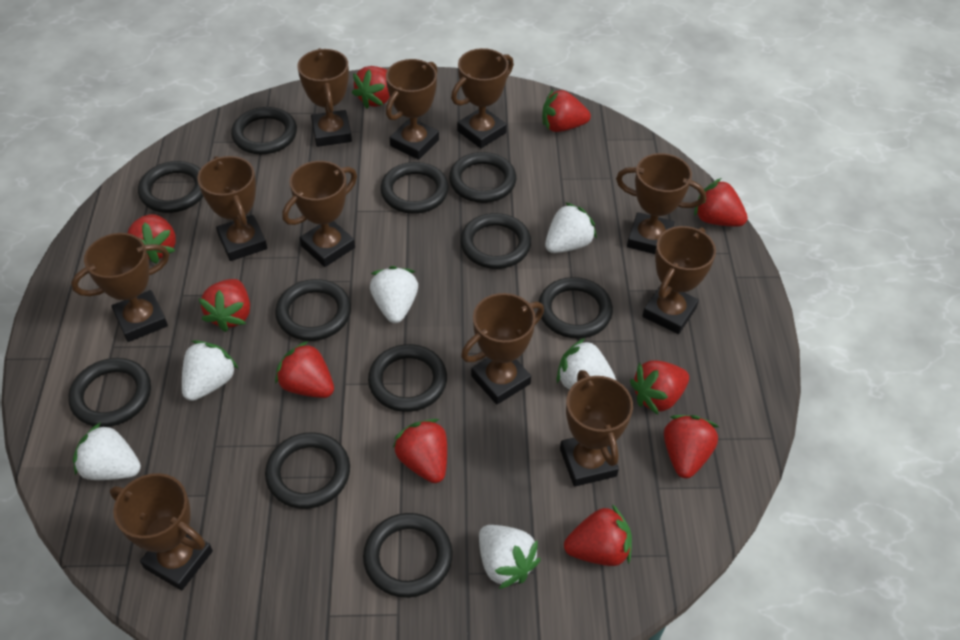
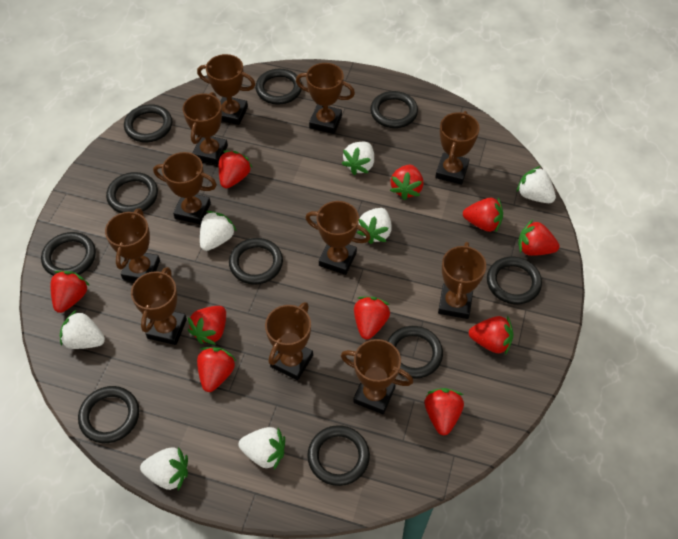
black ring: [68,358,151,427] [138,161,203,213] [231,107,297,154] [265,432,350,509] [275,279,351,341] [363,513,453,598] [368,344,447,412] [381,162,449,214] [449,152,516,203] [460,213,531,269] [538,277,613,339] = 11 -> [41,232,96,276] [78,386,139,443] [106,172,158,213] [124,104,172,142] [229,238,283,285] [255,69,302,105] [307,425,370,486] [370,91,418,128] [388,326,443,379] [487,257,542,304] = 10
white strawberry: [73,422,141,480] [182,340,238,401] [370,266,418,323] [479,525,541,589] [545,202,597,253] [557,338,617,389] = 6 -> [60,310,105,349] [140,447,188,490] [200,211,237,251] [238,427,285,470] [341,142,374,175] [357,208,392,244] [517,166,556,203] = 7

